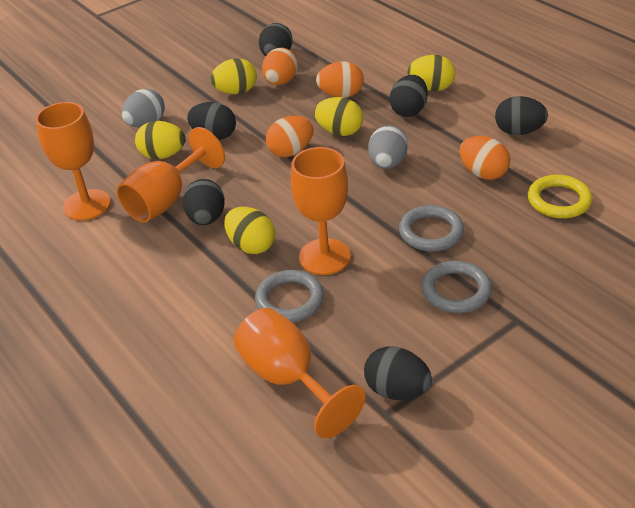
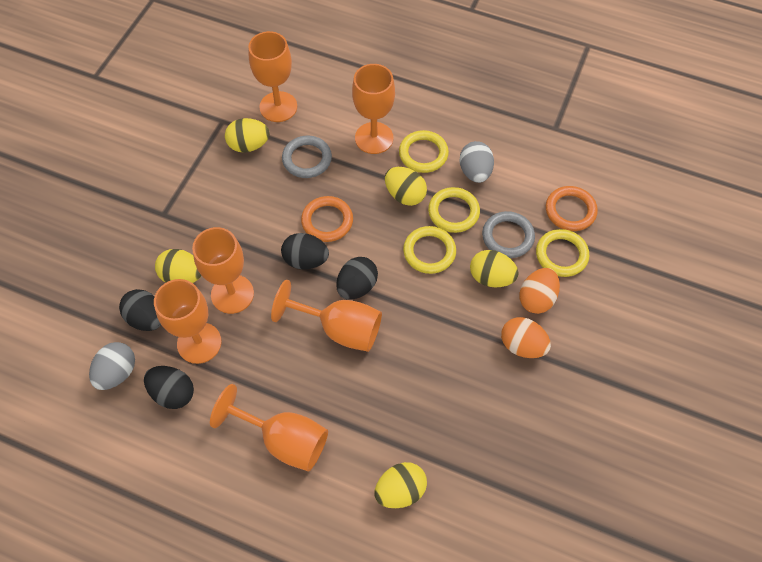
black egg: [182,179,225,225] [187,102,236,140] [259,23,293,56] [364,346,432,400] [389,75,428,117] [495,96,548,135] = 6 -> [119,289,161,331] [144,366,194,409] [281,233,329,269] [336,257,378,300] = 4
grey ring: [255,270,324,322] [399,205,464,251] [422,261,492,313] = 3 -> [282,135,332,178] [482,211,535,258] = 2
orange egg: [262,48,298,85] [266,116,314,157] [316,61,364,98] [460,136,510,180] = 4 -> [501,317,551,358] [519,268,560,314] = 2
orange goblet: [36,102,111,221] [117,127,225,222] [234,308,365,438] [291,147,351,275] = 4 -> [154,279,222,364] [192,227,254,314] [210,384,328,471] [248,31,297,122] [271,280,382,352] [352,64,395,154] = 6
orange ring: none = 0 -> [301,196,353,242] [546,186,598,231] = 2
yellow ring: [528,175,592,219] = 1 -> [399,130,449,173] [403,226,456,274] [428,187,480,233] [536,229,589,277] = 4

